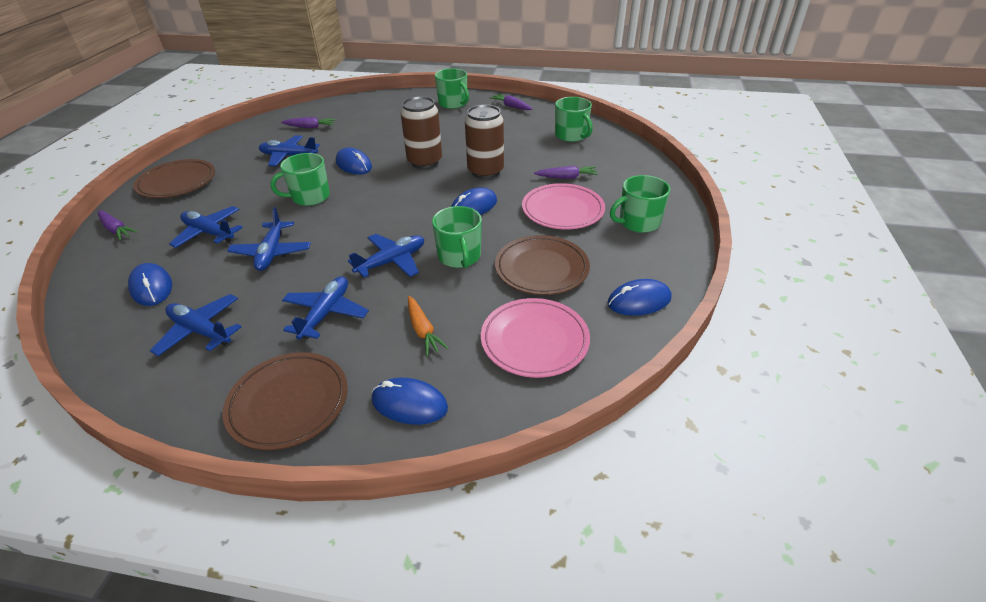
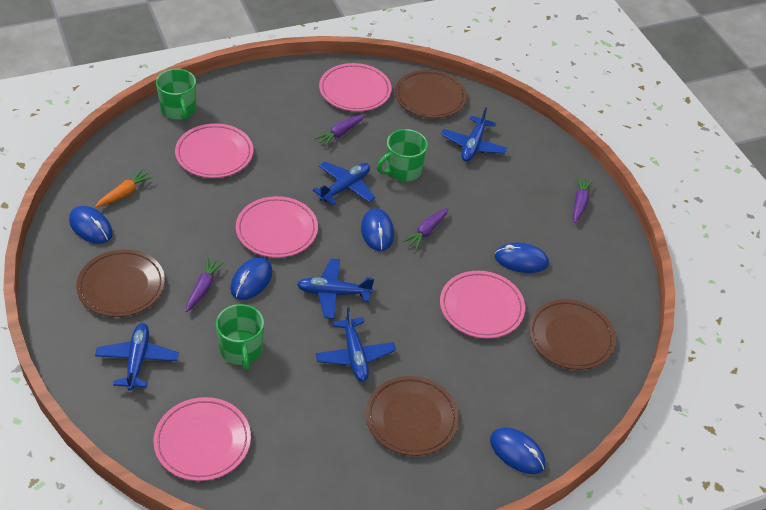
blue plane: [150,294,242,356] [169,206,243,248] [227,207,311,271] [259,135,320,166] [282,276,369,339] [348,234,424,278] = 6 -> [95,323,179,391] [297,259,374,319] [312,162,376,205] [315,307,396,382] [441,107,507,162] = 5
brown can: [401,96,442,169] [465,104,504,179] = 2 -> none = 0
brown plate: [134,159,215,198] [223,352,348,450] [495,235,590,295] = 3 -> [76,249,165,317] [366,376,459,456] [395,70,467,118] [529,299,616,370] = 4
green mug: [271,153,330,206] [432,206,482,268] [435,68,469,109] [555,97,593,142] [610,175,670,233] = 5 -> [156,69,196,121] [216,304,264,370] [377,129,428,181] = 3
pink plate: [481,298,590,378] [522,183,605,229] = 2 -> [153,397,251,481] [175,123,253,178] [236,196,318,258] [319,63,392,111] [440,271,525,339] = 5

